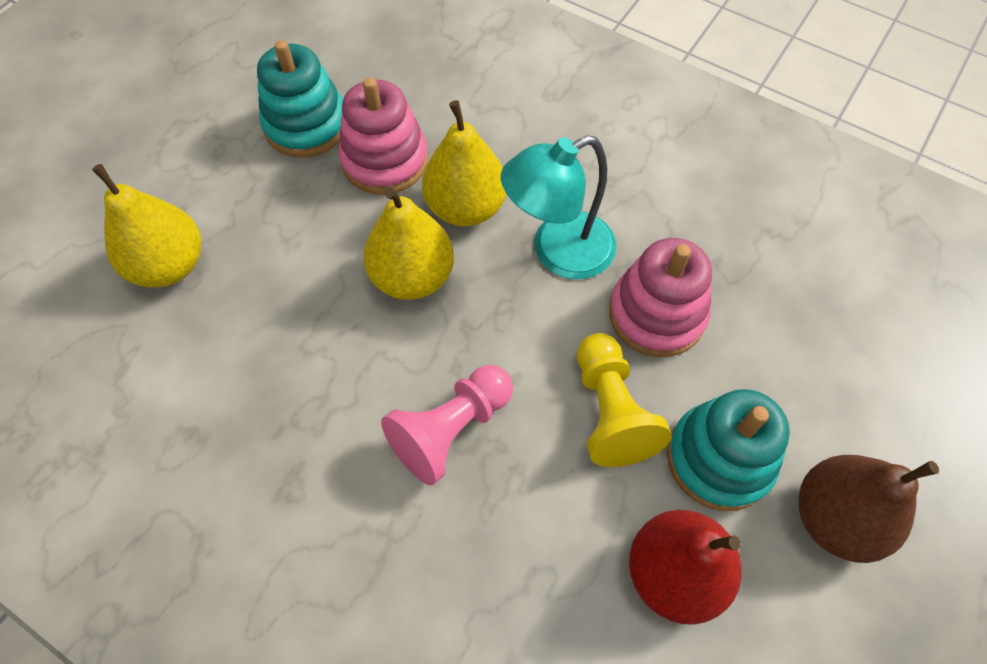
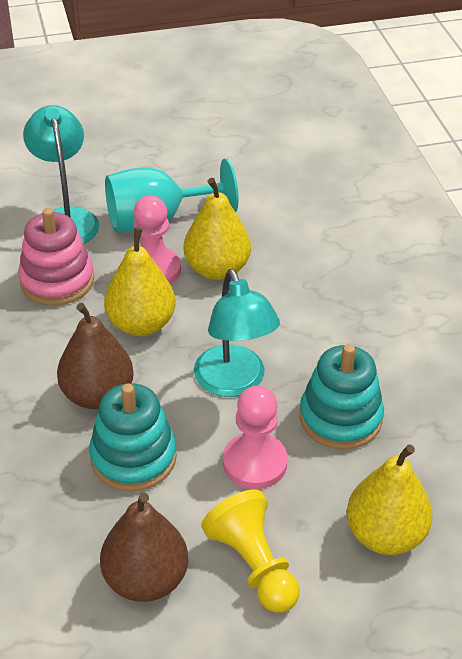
brown pear: [799,455,939,563] = 1 -> [57,303,134,409] [100,493,188,602] = 2
pink pawn: [381,365,513,485] = 1 -> [133,195,181,284] [223,386,288,489] = 2
pink stacking toy: [339,77,428,195] [609,238,712,357] = 2 -> [18,208,94,306] = 1
red pear: [629,510,742,625] = 1 -> none = 0
turquoise goblet: none = 0 -> [105,159,239,232] = 1
turquoise lamp: [501,135,616,280] = 1 -> [23,105,99,244] [194,269,280,397] = 2

